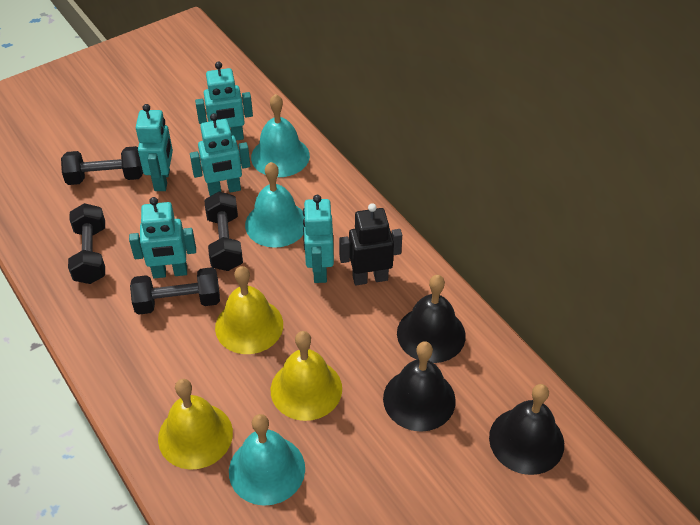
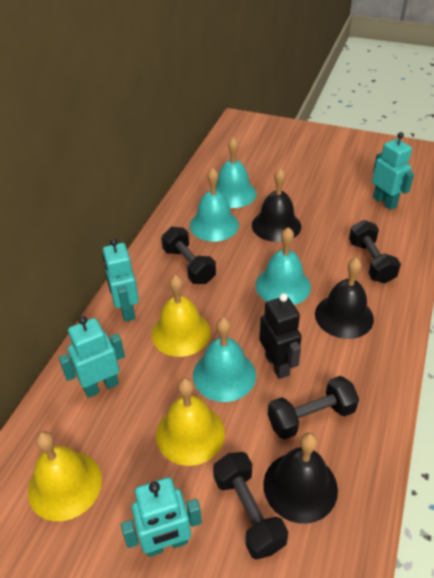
turquoise bell: [229,414,305,506] [245,162,304,248] [251,94,310,177] = 3 -> [190,168,239,242] [193,317,256,402] [216,137,256,208] [256,227,311,305] = 4
turquoise robot: [129,197,196,278] [136,104,173,191] [190,113,250,196] [195,62,253,141] [303,195,334,283] = 5 -> [59,316,125,398] [103,238,139,322] [121,477,202,557] [372,132,414,210] = 4

